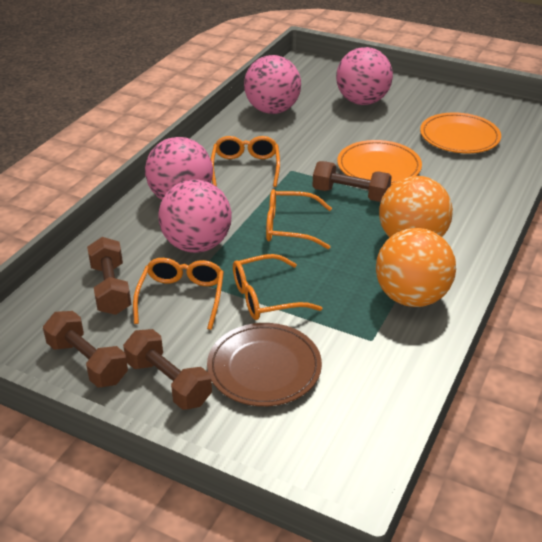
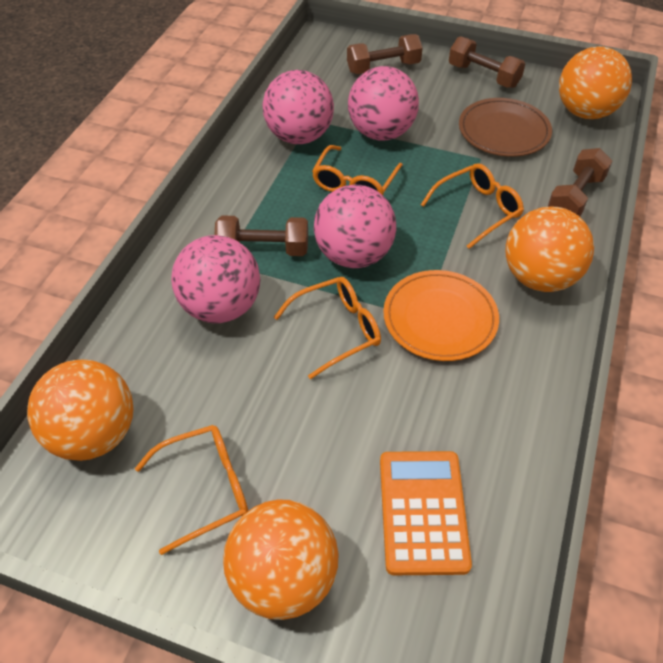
orange ball: [376,228,456,307] [379,176,453,237] = 2 -> [27,360,134,461] [223,499,338,620] [505,207,594,292] [559,46,632,119] = 4
orange calculator: none = 0 -> [380,451,472,575] = 1
orange plate: [337,140,422,185] [420,112,501,153] = 2 -> [383,270,499,361] = 1

